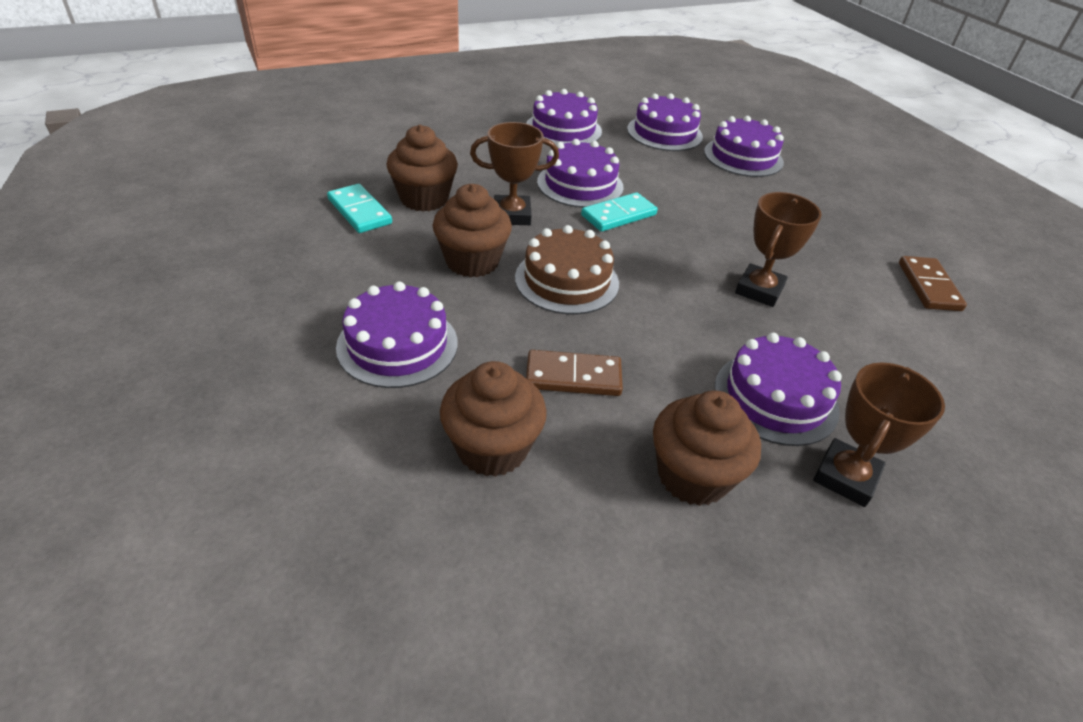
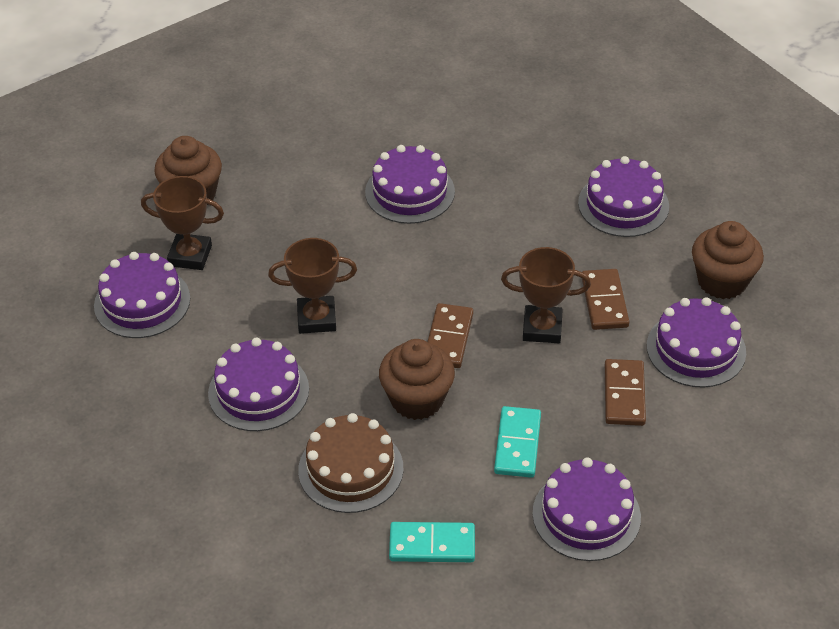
brown cupcake: [387,125,458,212] [433,184,512,278] [440,361,547,477] [653,390,761,506] = 4 -> [154,136,222,205] [379,339,455,420] [692,221,764,299] = 3
brown domino: [526,350,623,396] [899,256,967,311] = 2 -> [427,303,473,368] [582,269,629,330] [605,359,646,426] = 3

